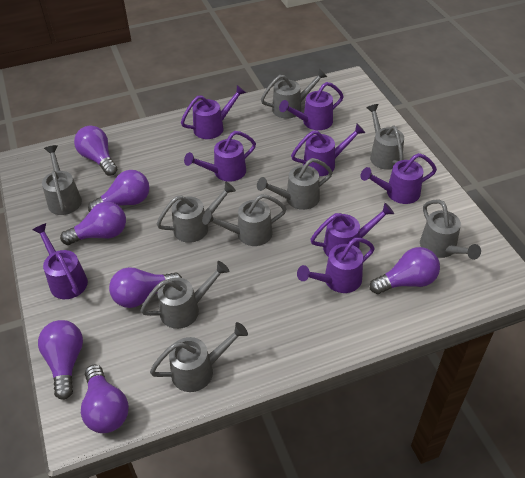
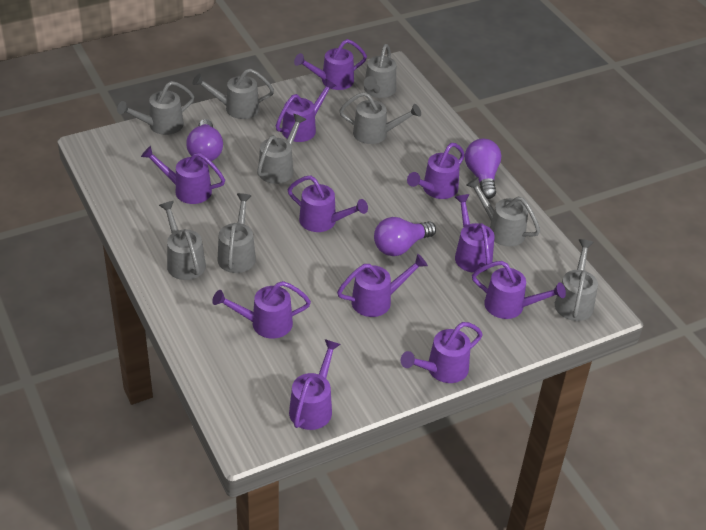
purple light bulb: [38,320,83,400] [60,202,126,245] [74,126,117,176] [81,364,129,433] [88,170,149,212] [109,267,182,308] [370,247,440,294] = 7 -> [186,119,223,161] [374,217,436,256] [465,139,501,199] = 3
purple watering can: [32,223,88,299] [181,85,246,139] [184,131,256,182] [279,82,344,130] [291,124,365,176] [297,238,375,293] [310,203,394,257] [361,153,437,204] = 8 -> [141,146,225,204] [212,281,311,338] [276,78,336,142] [288,175,368,232] [289,339,341,430] [294,39,367,90] [337,254,428,317] [401,322,483,383] [407,143,465,199] [455,194,495,273] [472,261,566,319] = 11

